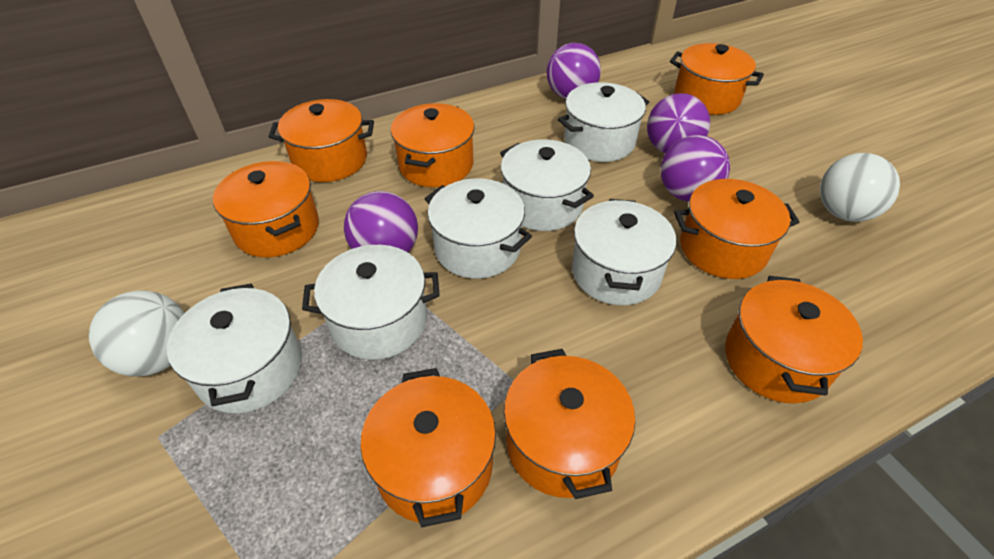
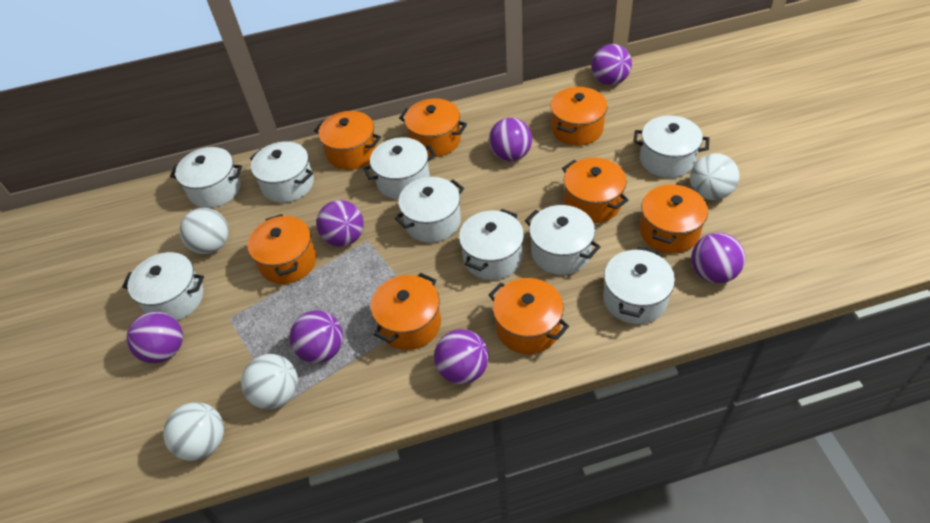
purple ball: [344,191,418,252] [547,43,601,99] [647,93,710,153] [661,135,730,202] = 4 -> [127,311,183,363] [289,310,343,363] [316,200,364,247] [434,329,489,384] [489,117,532,161] [591,44,632,85] [691,233,745,284] = 7
white ball: [89,290,185,377] [820,153,900,222] = 2 -> [163,402,224,461] [180,208,229,254] [241,354,298,409] [690,153,739,200] = 4
white pot: [167,284,302,413] [302,245,440,360] [425,179,532,279] [500,139,594,231] [558,82,649,162] [572,199,676,305] = 6 -> [122,252,204,321] [170,147,242,208] [250,142,314,203] [363,138,436,199] [394,177,464,243] [459,209,524,280] [525,205,600,275] [603,247,675,324] [633,116,709,178] = 9

